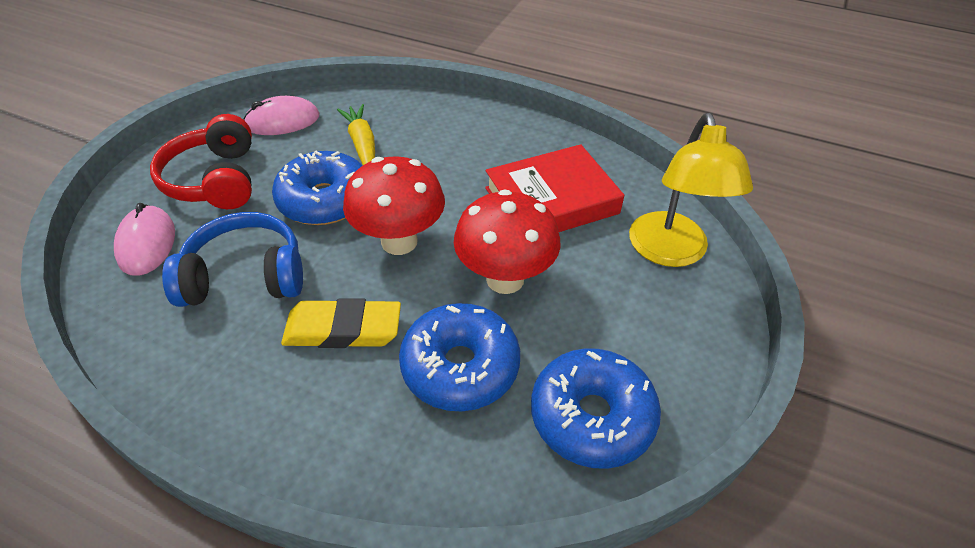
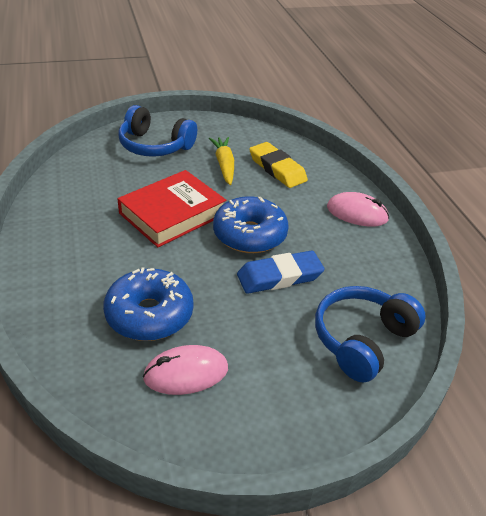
blue donut: [272,151,362,225] [399,303,520,411] [531,348,661,469] = 3 -> [103,267,193,341] [213,196,289,253] = 2
blue eraser: none = 0 -> [237,250,325,294] = 1
blue headphones: [162,212,303,307] = 1 -> [118,105,197,157] [315,286,426,383] = 2
red headphones: [150,114,252,209] = 1 -> none = 0
red mushroom: [343,156,445,255] [454,189,561,294] = 2 -> none = 0
yellow lamp: [629,113,753,267] = 1 -> none = 0

